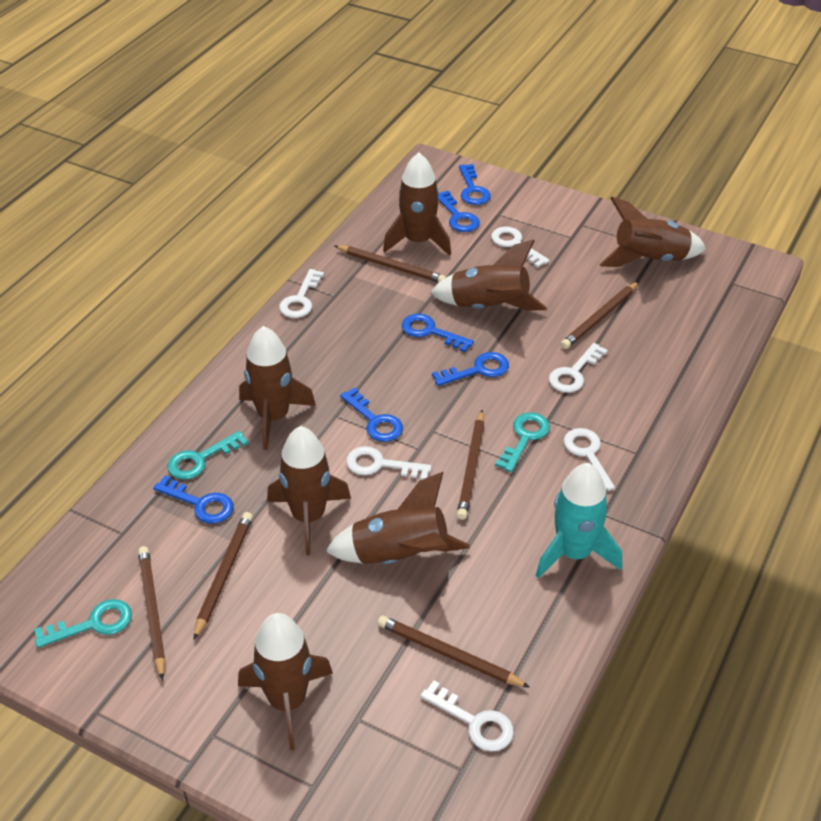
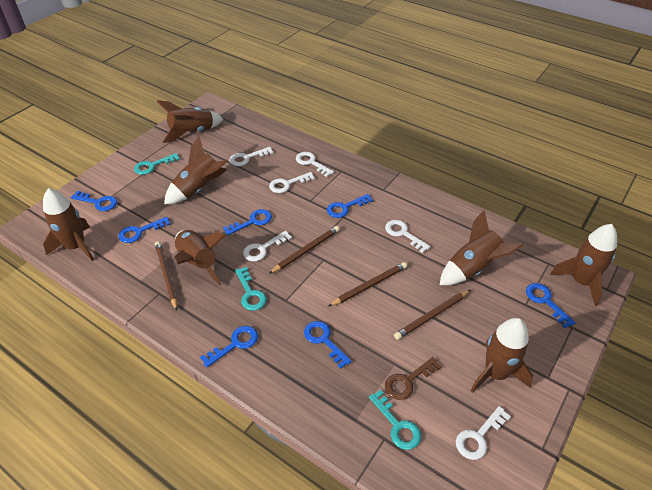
blue key: [153,475,233,524] [340,387,403,442] [402,313,474,352] [432,352,509,386] [438,191,480,232] [459,164,491,205] = 6 -> [71,191,117,211] [118,217,171,243] [200,326,258,367] [223,209,272,235] [304,321,352,369] [327,194,373,218] [526,283,576,328] = 7
brown key: none = 0 -> [385,357,442,400] = 1
brown pencil: [138,546,165,680] [194,512,253,640] [335,245,446,283] [377,615,530,688] [457,410,484,520] [561,281,639,349] = 6 -> [155,241,178,311] [269,226,340,274] [329,262,407,306] [394,290,470,340] = 4
turquoise rocket: [536,463,622,578] = 1 -> none = 0

